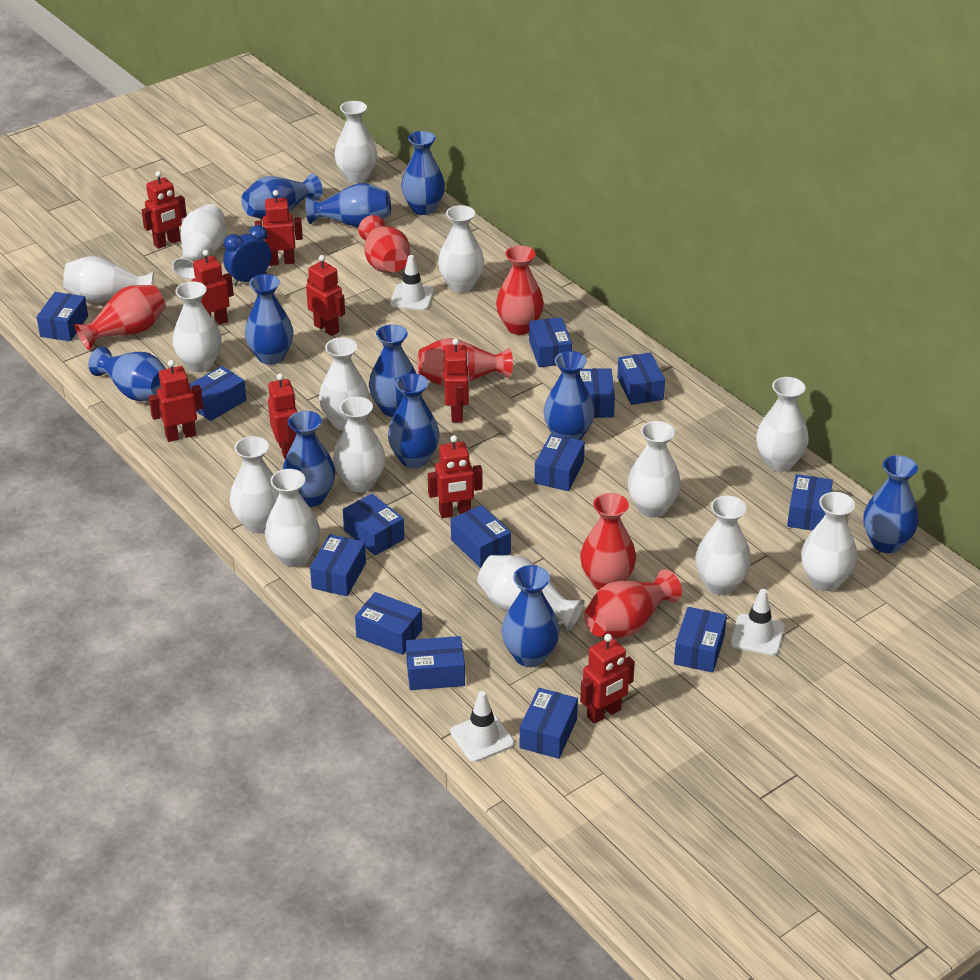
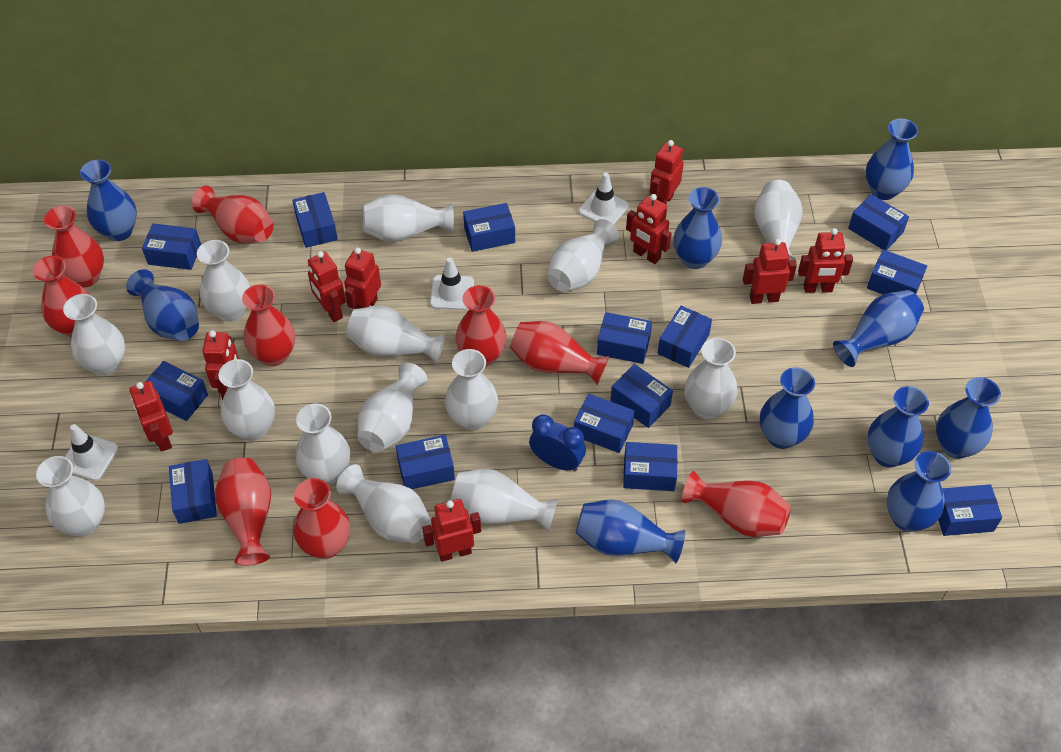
blue vase: [88,347,166,402] [241,174,323,219] [245,274,293,365] [283,411,335,507] [305,183,391,227] [369,324,417,417] [388,373,440,468] [401,131,445,215] [502,565,560,667] [543,351,595,440] [864,455,919,553] = 11 -> [80,160,137,241] [126,269,199,341] [576,499,685,563] [673,187,722,269] [760,367,815,449] [833,290,924,367] [866,118,918,200] [867,386,929,468] [886,451,951,532] [936,377,1001,459] = 10
red vase: [74,285,166,350] [358,215,410,273] [417,338,513,387] [496,246,544,335] [580,493,636,590] [584,569,682,638] = 6 -> [33,256,95,337] [44,206,104,287] [192,186,274,243] [215,458,271,566] [242,284,295,366] [293,478,350,559] [455,285,507,367] [510,321,609,385] [682,471,791,537] = 9

